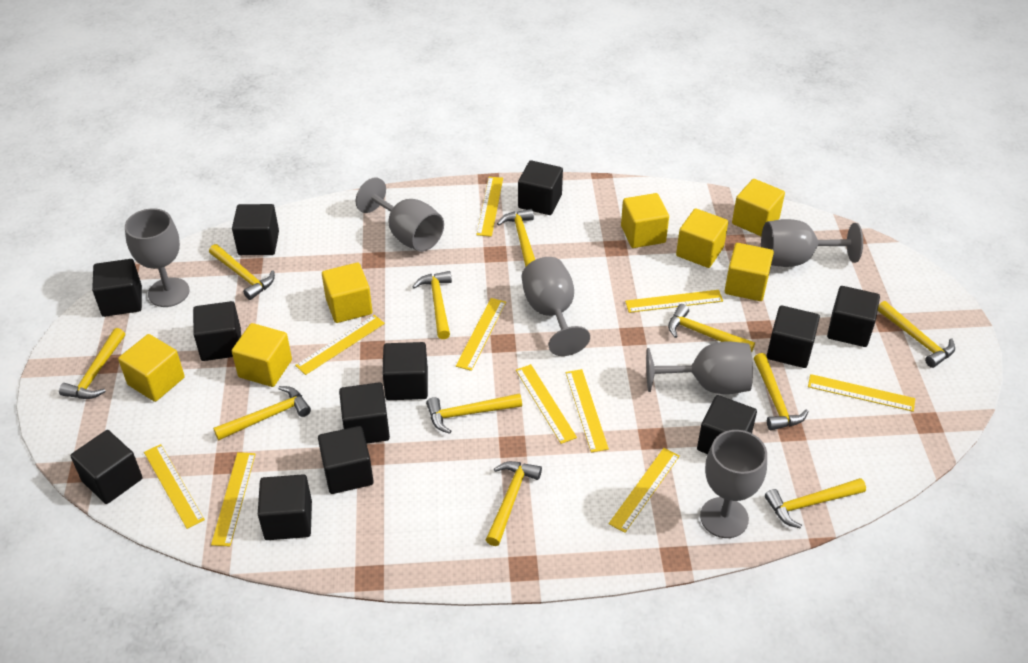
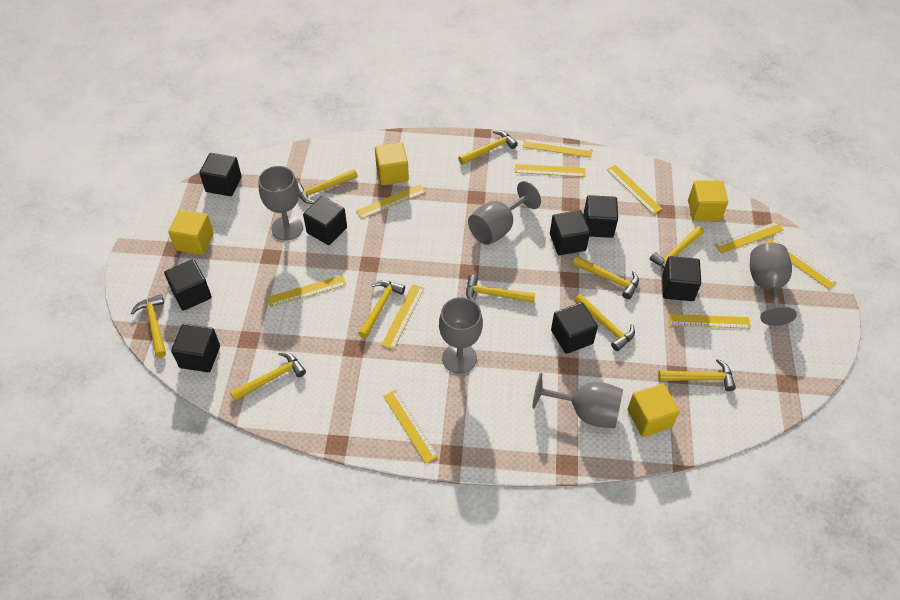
black cube: [71,430,142,504] [92,259,142,317] [193,301,241,361] [232,204,279,255] [258,474,312,540] [318,426,374,494] [339,382,390,444] [382,342,428,400] [518,160,563,215] [697,395,757,454] [767,305,820,368] [827,286,880,347] = 12 -> [164,259,212,311] [171,324,220,372] [199,153,242,196] [303,196,347,245] [550,210,590,255] [551,302,598,354] [583,195,618,238] [662,256,701,301] = 8
grey goblet: [125,208,190,307] [356,177,444,252] [522,257,590,356] [646,341,753,394] [700,430,767,538] [761,219,863,267] = 6 -> [258,166,303,240] [439,297,483,374] [468,181,541,245] [532,373,623,428] [750,243,797,326] = 5
yellow cube: [118,334,185,402] [232,323,292,387] [322,263,372,323] [621,193,669,248] [676,208,728,268] [725,243,774,301] [732,179,785,236] = 7 -> [168,209,214,255] [375,142,409,185] [628,383,679,437] [688,181,728,221] = 4
yellow hammer: [59,328,125,399] [209,244,275,300] [213,386,311,440] [412,271,452,339] [426,393,522,434] [486,461,542,546] [497,209,535,267] [668,304,755,353] [754,353,809,430] [765,478,866,529] [878,301,955,368] = 11 -> [131,294,166,358] [230,352,306,401] [298,169,358,204] [358,280,405,338] [458,130,518,165] [466,275,535,303] [573,256,639,299] [574,294,635,351] [650,226,704,269] [658,359,736,391] = 10

